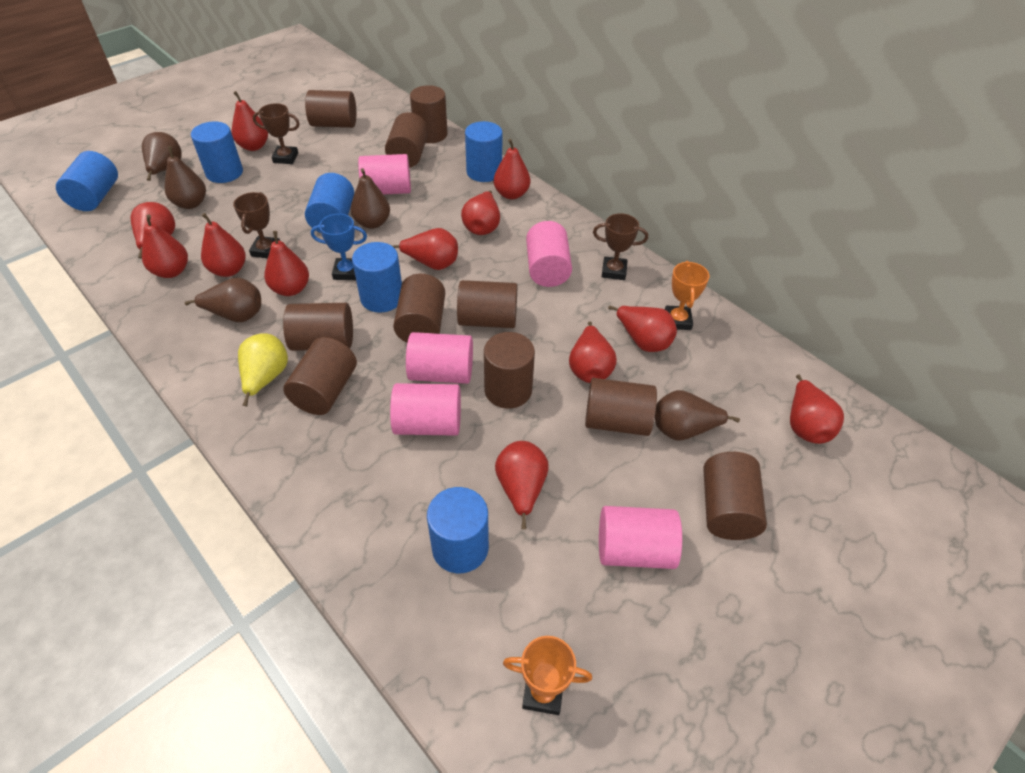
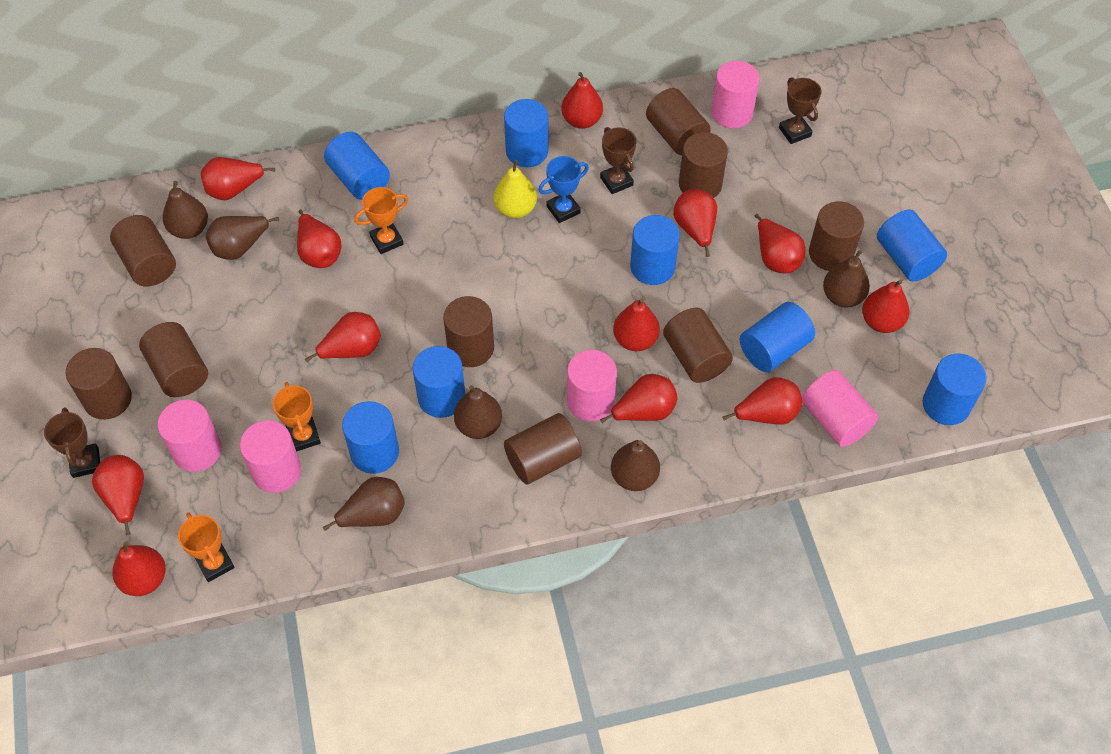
blue cylinder: [56,151,118,211] [191,121,243,183] [305,173,354,233] [352,242,402,313] [427,487,489,573] [465,121,502,182] = 6 -> [324,132,390,200] [342,401,399,474] [413,346,466,418] [504,99,549,167] [630,215,680,285] [740,302,815,372] [877,209,947,281] [922,354,987,425] = 8
brown cylinder: [283,303,353,351] [283,337,357,415] [305,90,356,128] [385,112,428,168] [393,274,445,342] [410,85,448,143] [457,280,517,328] [484,332,535,409] [585,378,657,436] [703,452,767,540] = 10 -> [66,348,132,420] [110,215,176,286] [139,322,208,397] [443,296,494,367] [504,413,582,485] [646,88,711,155] [663,308,733,383] [679,132,728,198] [809,201,864,271] = 9
brown pear: [142,132,182,181] [165,146,206,209] [184,278,261,322] [351,168,390,229] [655,390,740,440] = 5 -> [163,181,208,239] [206,216,279,260] [323,477,405,531] [454,385,502,439] [611,440,660,491] [823,250,870,308] = 6
orange trophy: [503,636,592,715] [665,261,709,330] = 2 -> [178,512,235,582] [273,382,321,452] [354,187,408,254] = 3

